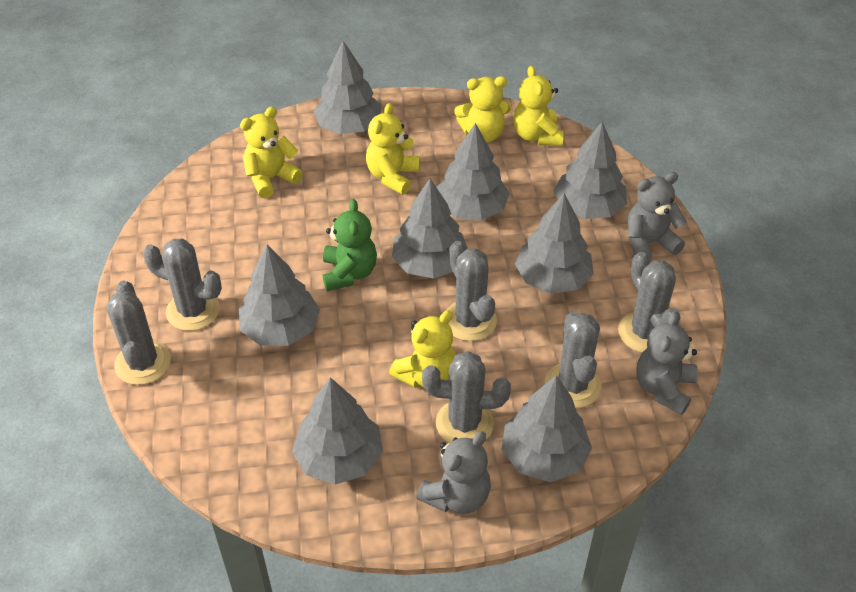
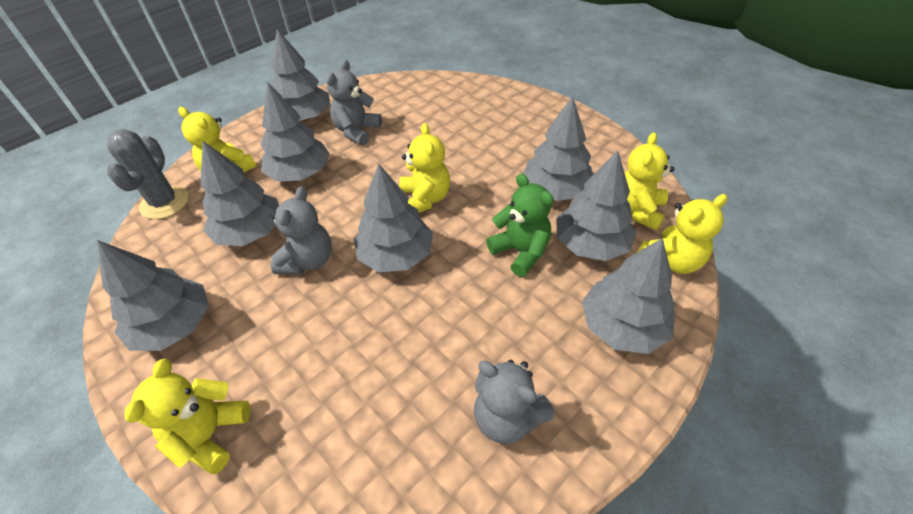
grey cactus: [107,280,171,385] [143,238,222,331] [422,351,511,443] [446,241,497,341] [545,311,602,408] [618,252,681,352] = 6 -> [107,129,188,219] = 1

